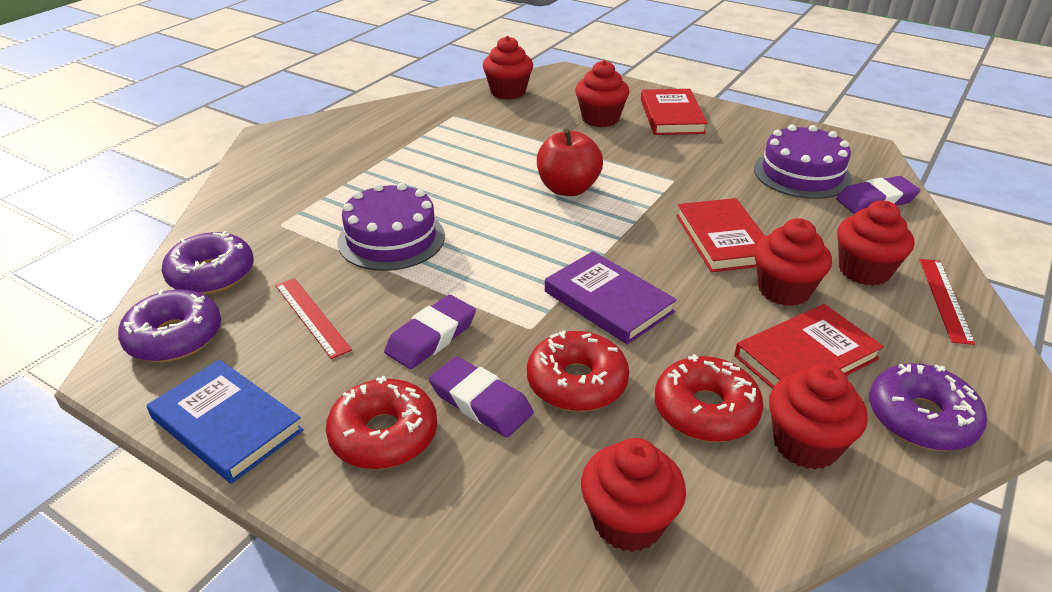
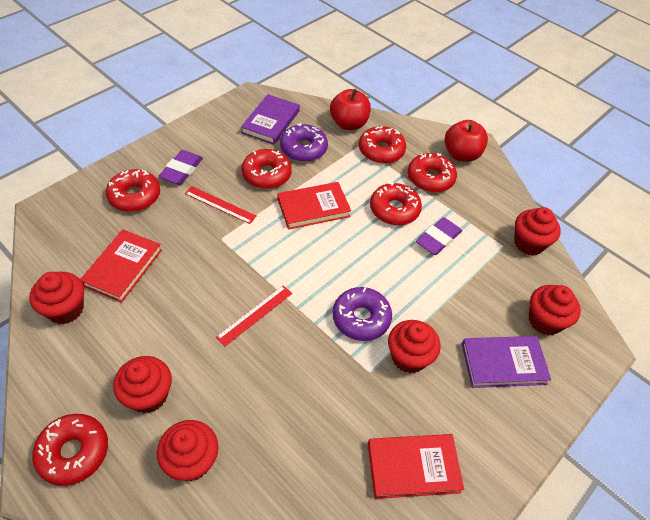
blue book: [147,359,304,484] = 1 -> none = 0
purple book: [545,251,677,345] = 1 -> [241,94,300,145] [462,336,551,388] = 2
purple cake: [337,183,445,271] [754,124,852,199] = 2 -> none = 0
purple donut: [118,289,221,362] [162,231,254,295] [869,363,987,451] = 3 -> [280,123,328,162] [333,287,392,341] = 2
purple eraser: [384,295,476,369] [429,356,534,437] [836,176,921,214] = 3 -> [158,150,203,185] [416,217,462,255] = 2
red apple: [537,129,603,196] = 1 -> [330,89,371,130] [445,120,488,162] = 2
red donut: [326,376,437,469] [527,330,629,411] [655,354,763,442] = 3 -> [32,414,108,486] [106,169,160,212] [241,149,292,189] [359,126,406,163] [370,182,422,225] [408,153,457,192] = 6

